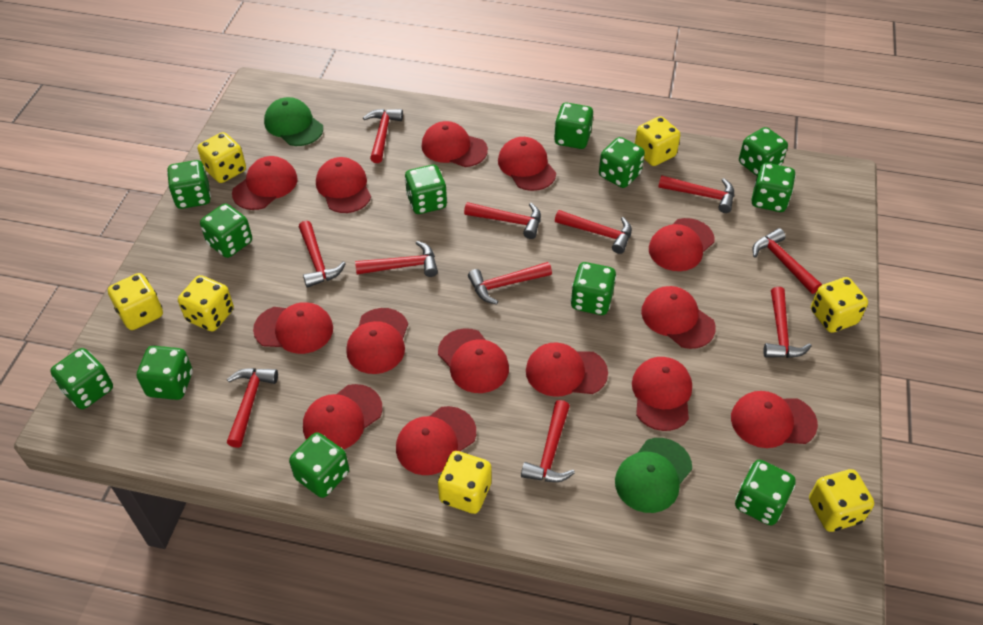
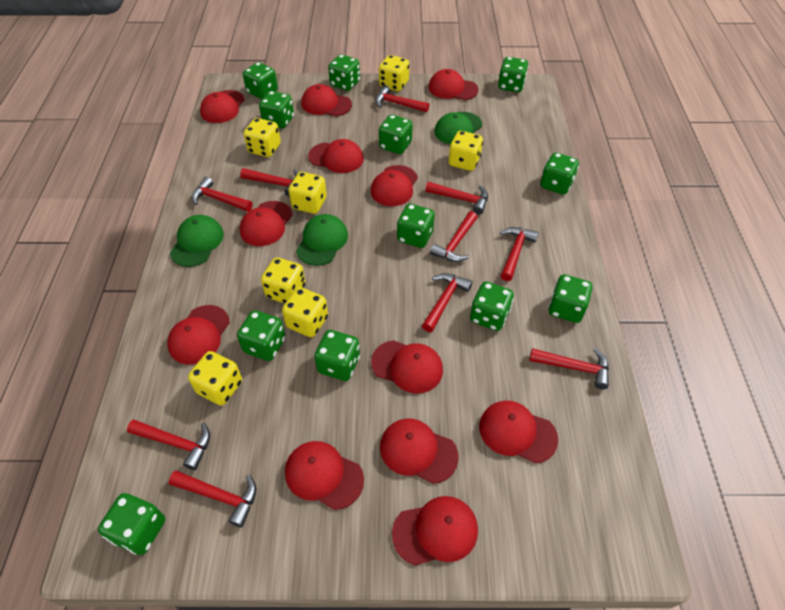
green cap: [264,97,323,146] [615,438,692,513] = 2 -> [170,215,224,267] [296,214,348,266] [434,112,482,144] = 3
red cap: [232,156,298,210] [253,302,333,354] [303,384,382,449] [316,157,371,213] [346,308,408,374] [396,406,476,475] [422,121,488,167] [438,328,509,393] [498,137,556,191] [526,343,608,397] [632,357,692,431] [641,286,716,349] [649,218,715,271] [731,391,818,448] = 14 -> [167,305,230,365] [200,90,245,123] [240,201,292,246] [285,441,364,510] [302,84,352,116] [308,139,364,173] [371,165,418,206] [371,340,443,393] [380,418,459,484] [392,496,478,566] [428,69,479,100] [479,401,558,463] = 12
red hammer: [227,368,278,448] [299,221,346,288] [355,241,438,277] [363,109,403,163] [464,202,541,239] [468,262,552,304] [521,400,575,482] [555,210,632,254] [658,175,734,213] [752,228,822,294] [763,287,812,358] = 11 -> [127,419,210,470] [169,470,256,527] [192,177,253,211] [240,168,299,197] [375,85,429,112] [422,273,472,332] [425,182,488,214] [430,211,478,262] [500,227,539,281] [529,348,609,389] = 10

